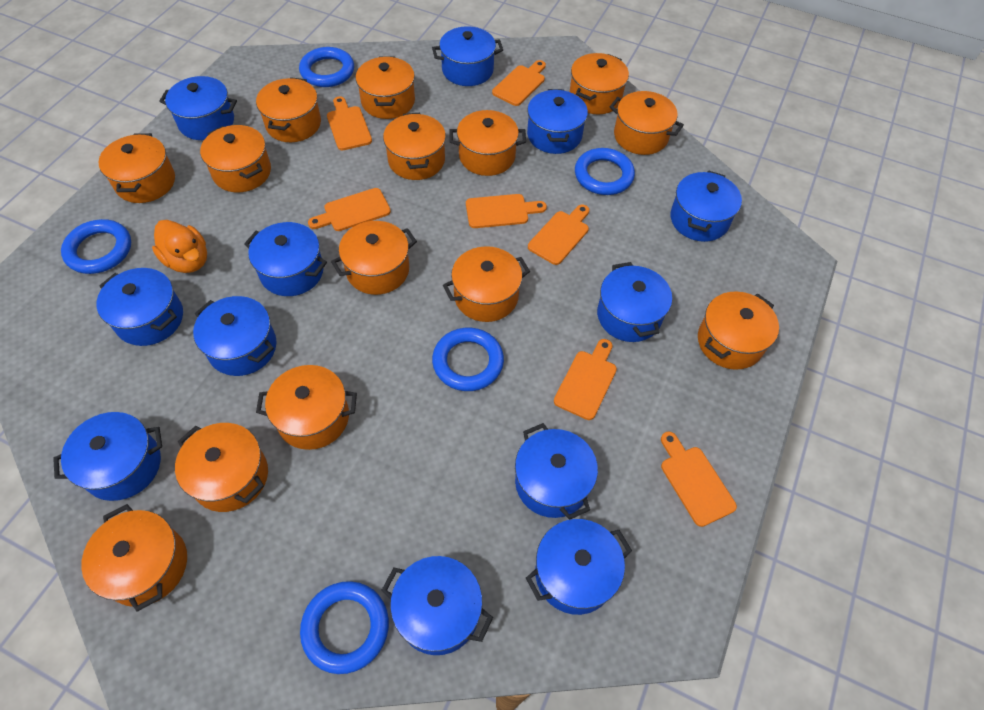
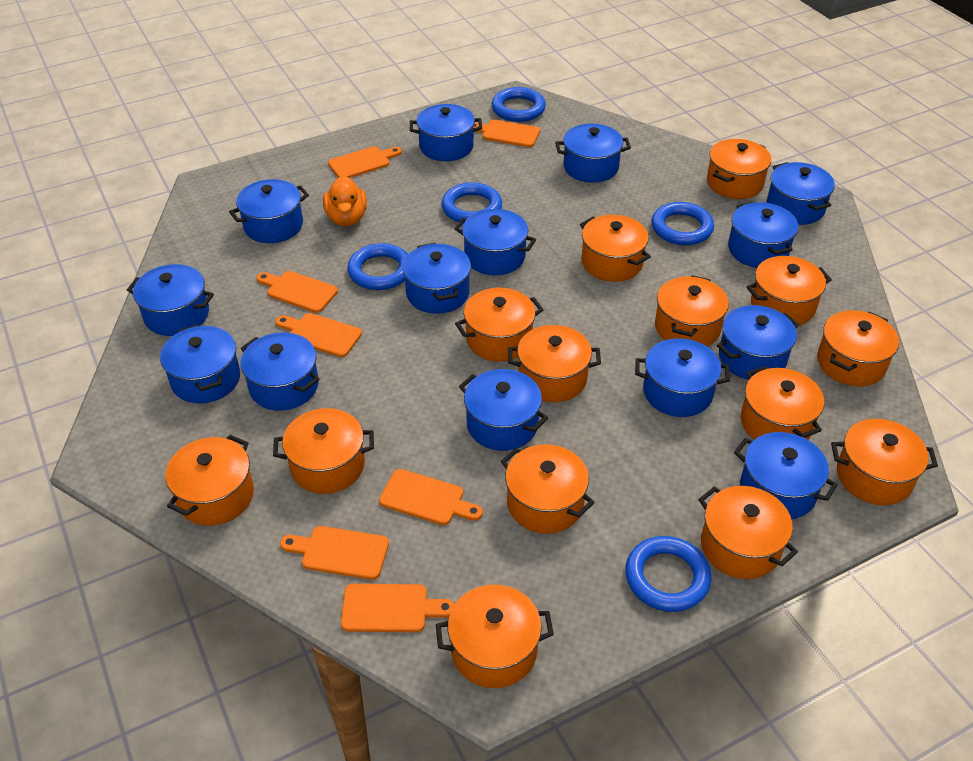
blue pot: [53,412,162,501] [97,268,183,346] [159,76,237,140] [193,296,277,376] [244,222,327,296] [382,556,493,655] [432,26,503,86] [515,423,598,520] [526,519,632,615] [527,89,588,154] [597,262,672,342] [670,170,742,242] = 12 -> [127,264,214,336] [160,324,240,403] [229,179,309,243] [241,332,319,411] [402,243,471,314] [410,104,482,161] [455,209,536,275] [459,369,548,451] [555,124,631,183] [635,338,730,417] [717,305,799,380] [728,202,798,268] [734,432,838,520] [767,162,835,225] = 14

